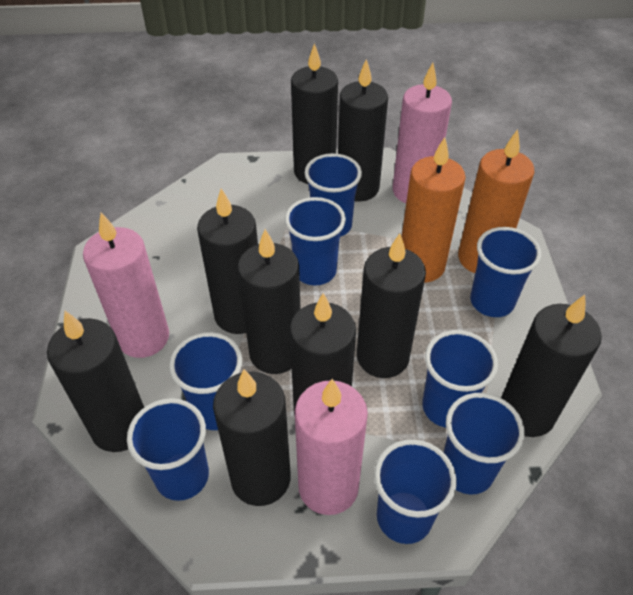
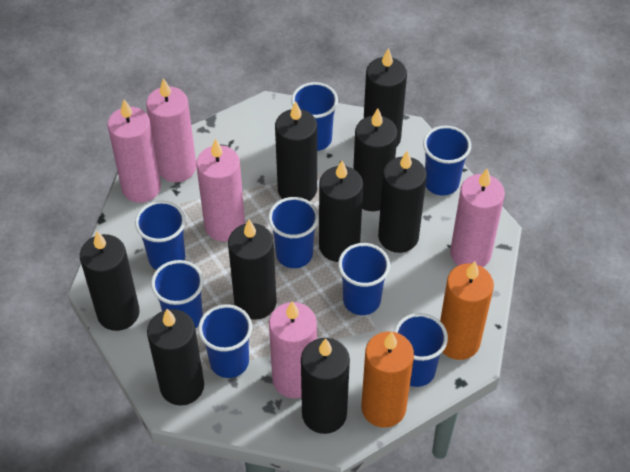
pink candle: [83,213,169,358] [295,379,368,515] [393,63,452,203] = 3 -> [107,100,161,203] [146,78,196,182] [196,139,245,241] [269,301,317,398] [450,169,505,267] = 5

